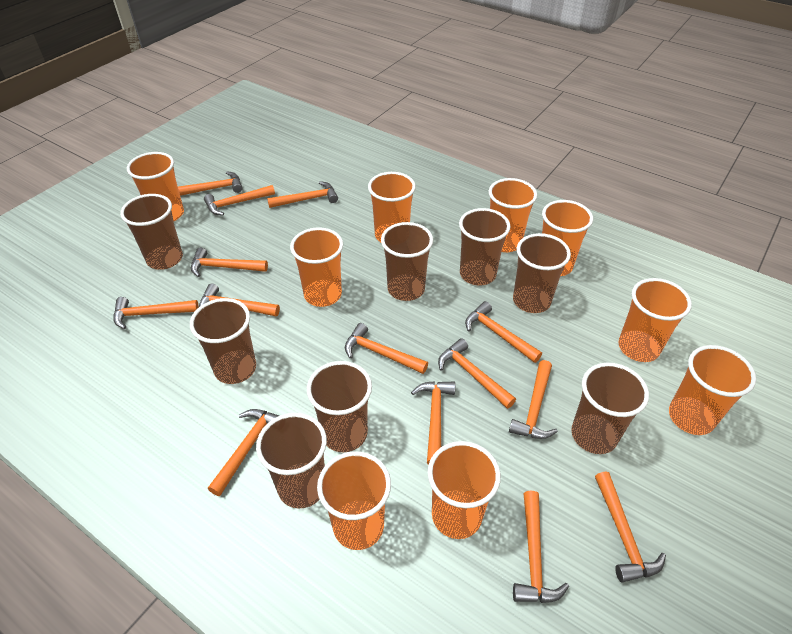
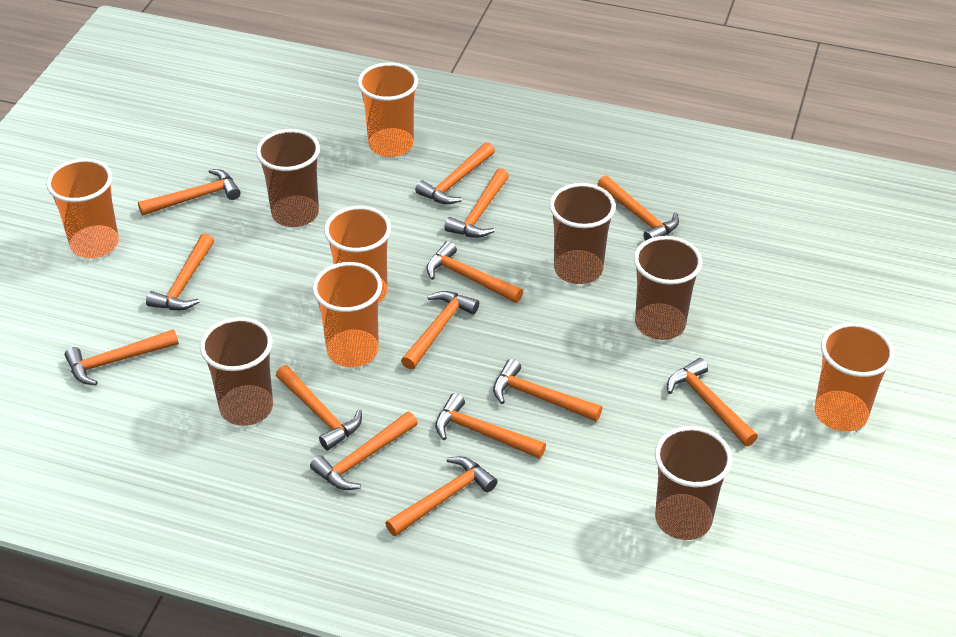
brown cup: [120,194,183,270] [190,298,256,384] [256,413,327,508] [307,361,372,452] [381,222,433,301] [459,208,511,285] [513,233,571,313] [571,363,649,454] = 8 -> [200,317,273,426] [256,129,320,227] [550,183,616,284] [634,236,702,340] [655,426,733,540] = 5
orange cup: [127,152,184,221] [290,227,343,307] [317,451,391,550] [368,172,416,242] [428,441,501,539] [489,178,537,252] [542,200,593,276] [618,278,692,362] [669,345,756,435] = 9 -> [46,158,119,258] [312,262,382,367] [324,206,391,303] [358,62,418,157] [814,323,894,431] = 5

